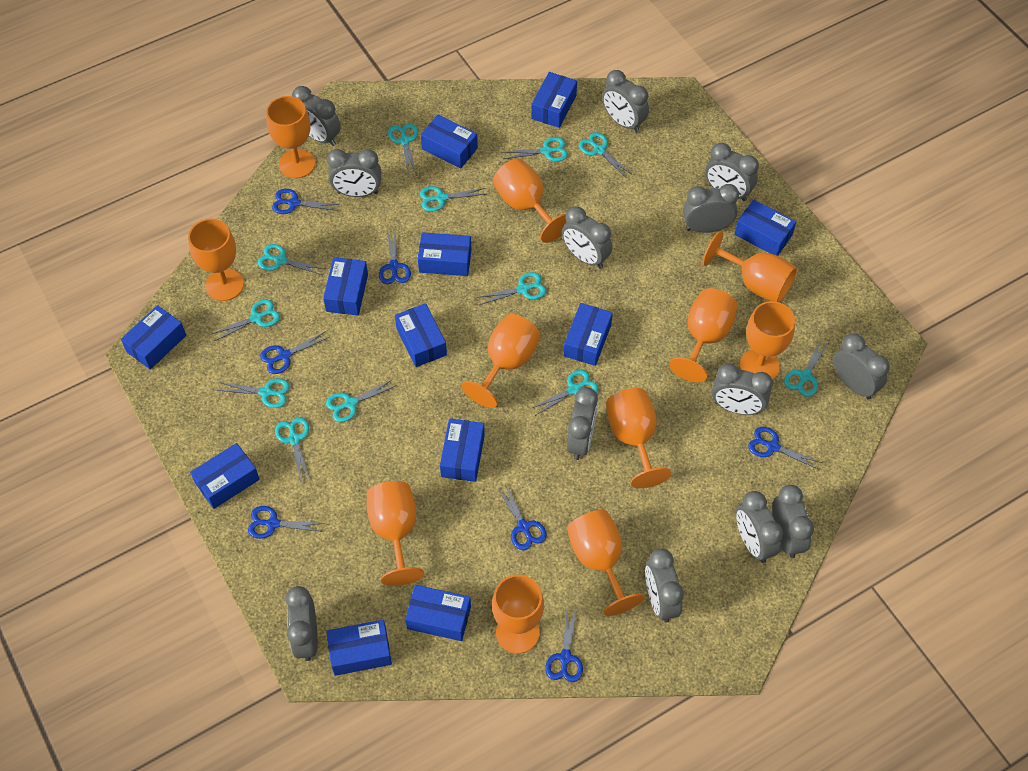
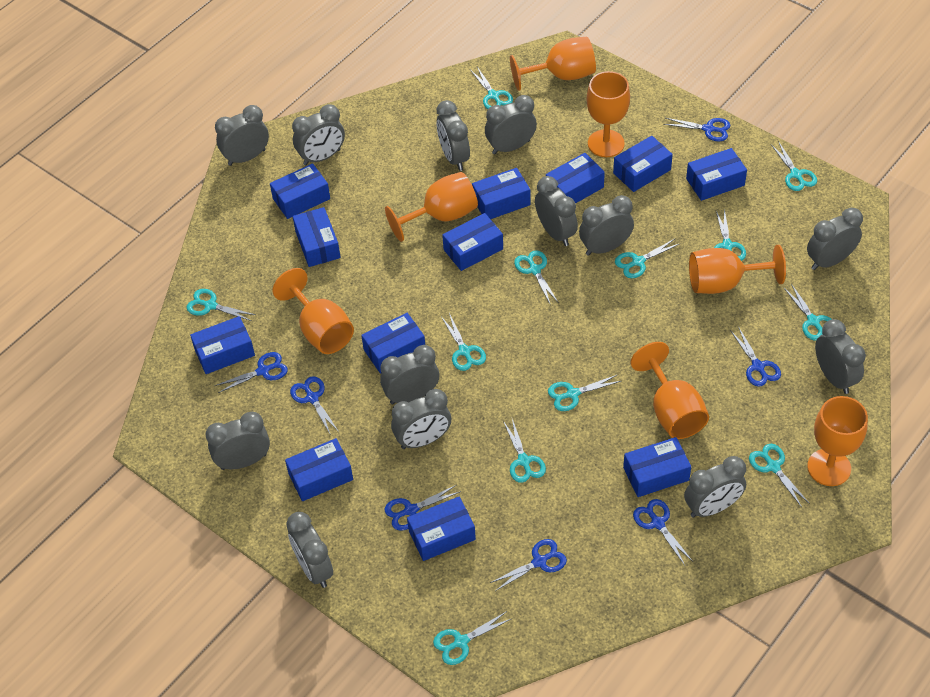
orange goblet: [188,219,244,301] [266,96,315,179] [367,481,424,586] [462,314,540,408] [492,575,544,654] [493,158,567,243] [567,510,644,616] [606,388,672,488] [669,288,738,382] [702,231,797,302] [740,301,795,380] = 11 -> [272,268,354,354] [385,172,478,242] [510,37,596,91] [587,71,630,157] [631,342,709,439] [689,245,786,294] [807,396,868,486] = 7

